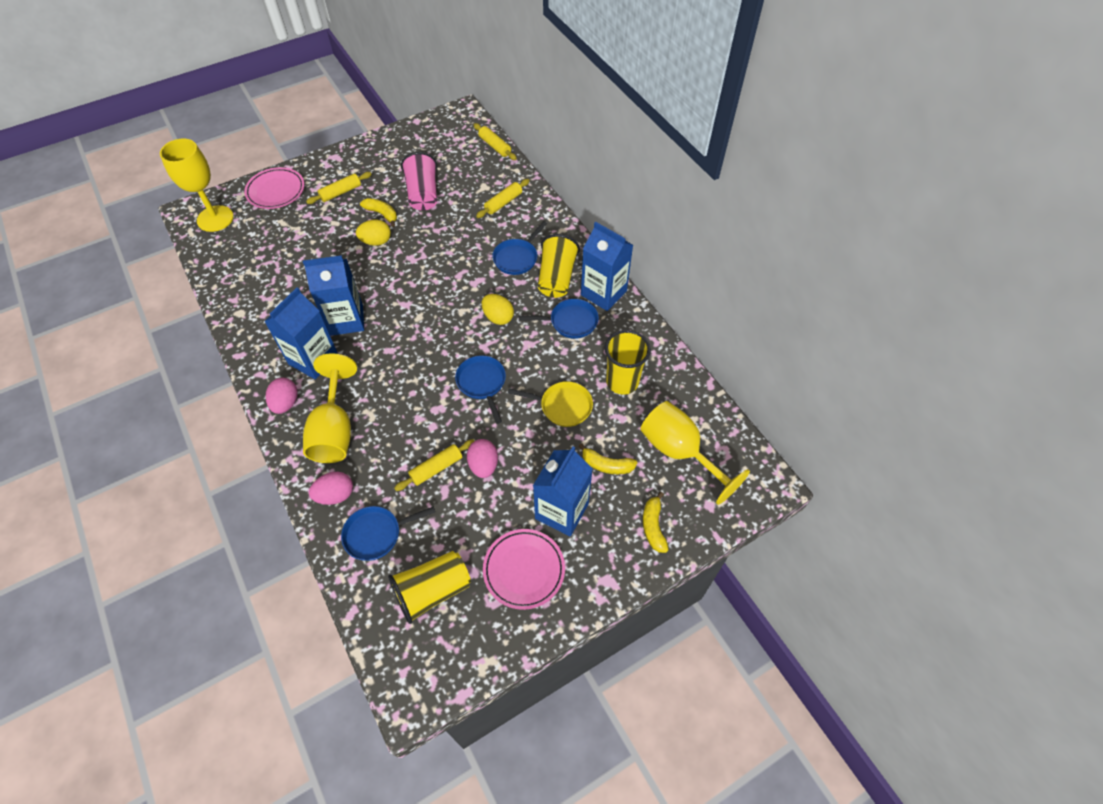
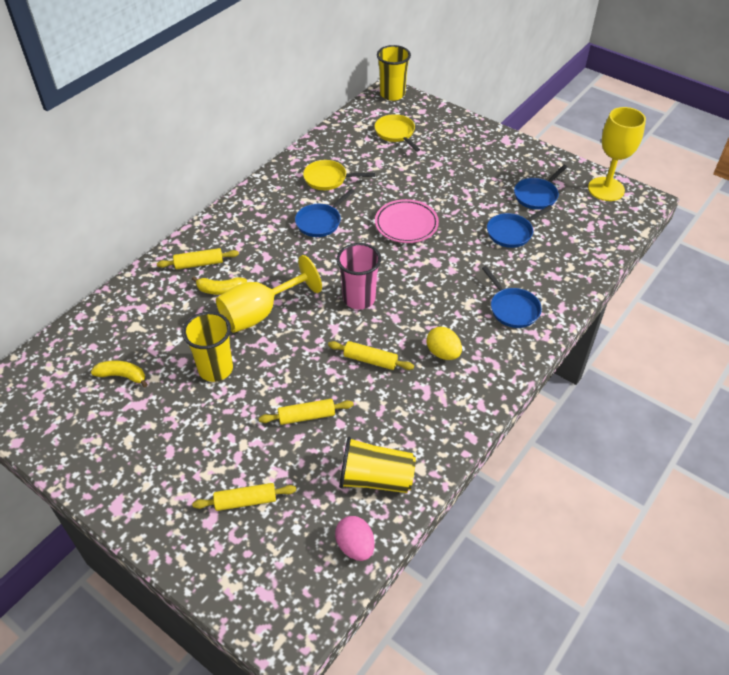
blue carton: [264,287,338,379] [303,255,364,336] [533,446,593,537] [581,222,633,311] = 4 -> none = 0
pink egg: [266,378,298,414] [309,472,353,505] [467,439,498,478] = 3 -> [335,516,375,561] = 1
pink plate: [244,167,305,209] [483,529,565,610] = 2 -> [375,199,439,243] = 1
yellow banana: [360,198,397,227] [579,443,637,474] [643,492,669,553] = 3 -> [91,361,148,387] [192,277,247,295] = 2
yellow egg: [356,220,391,246] [482,294,514,325] = 2 -> [427,327,462,360] = 1
yellow goblet: [160,138,234,232] [303,353,357,463] [640,401,750,505] = 3 -> [216,255,322,333] [588,107,646,201] = 2
yellow pan: [508,381,593,427] = 1 -> [303,160,375,190] [375,114,420,152] = 2

